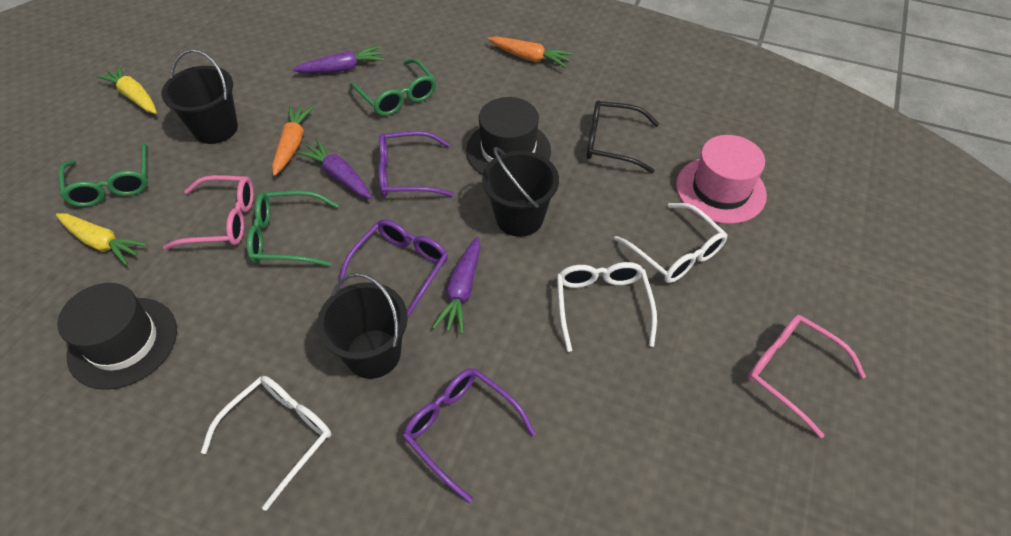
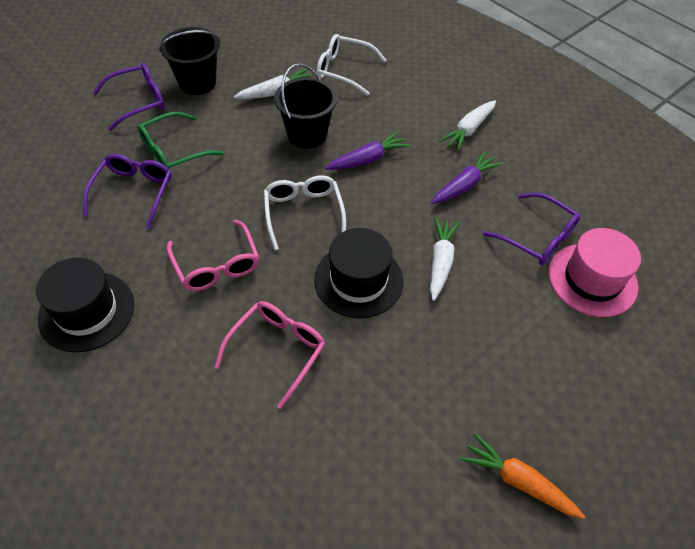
black bucket: [161,49,238,144] [317,273,408,379] [482,147,559,237] = 3 -> [159,27,220,95] [274,63,337,149] = 2
black glasses: [587,100,659,173] = 1 -> none = 0
green glasses: [59,143,148,207] [247,190,339,266] [350,58,436,116] = 3 -> [137,112,224,170] = 1
orange carrot: [272,105,314,176] [487,37,573,68] = 2 -> [461,433,585,519] = 1
purple carrot: [292,46,385,73] [297,139,372,199] [432,237,480,334] = 3 -> [325,131,410,170] [431,151,503,204] = 2
white carrot: none = 0 -> [234,68,312,99] [430,217,460,301] [439,100,496,152] = 3
white glasses: [201,376,331,511] [557,262,657,352] [614,203,727,283] = 3 -> [264,175,346,250] [316,34,387,95] = 2
yellow carrot: [56,213,148,266] [97,65,157,114] = 2 -> none = 0

